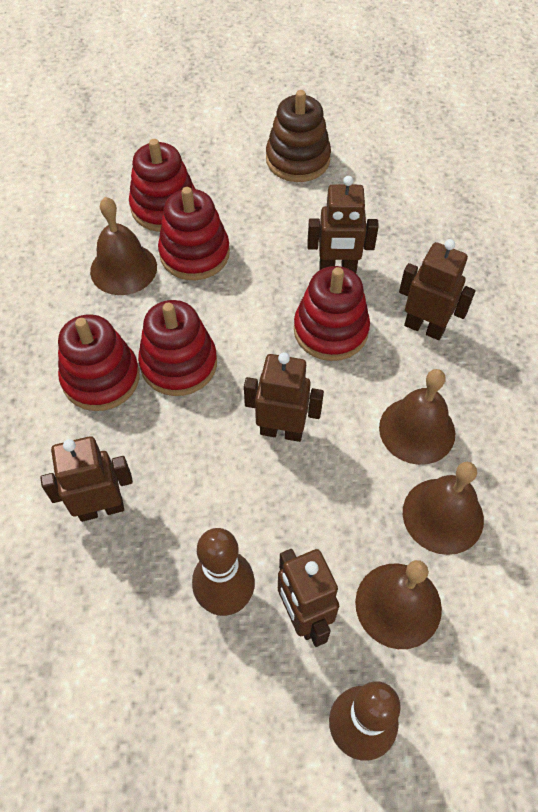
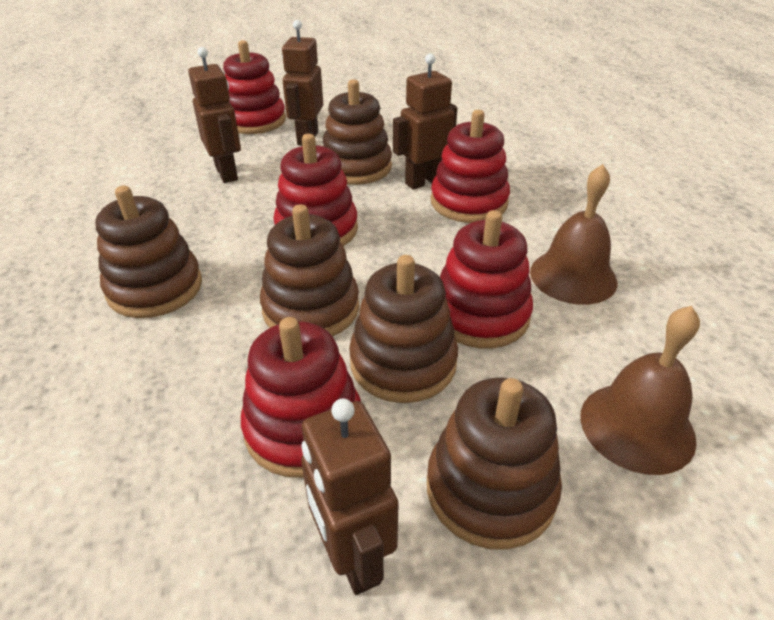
brown bell: [90,197,157,295] [355,560,442,649] [379,369,455,465] [403,462,484,555] = 4 -> [530,164,618,305] [580,306,700,475] = 2
brown bowling pin: [192,528,255,616] [329,681,401,761] = 2 -> none = 0
brown robot: [40,436,133,522] [244,352,324,442] [278,549,339,647] [307,176,379,273] [399,239,475,340] = 5 -> [188,47,241,183] [282,20,323,146] [301,399,399,595] [393,53,457,190] = 4
brown stacking toy: [266,90,331,182] = 1 -> [95,186,202,318] [260,204,359,336] [323,80,392,185] [349,255,458,403] [427,377,562,550] = 5

